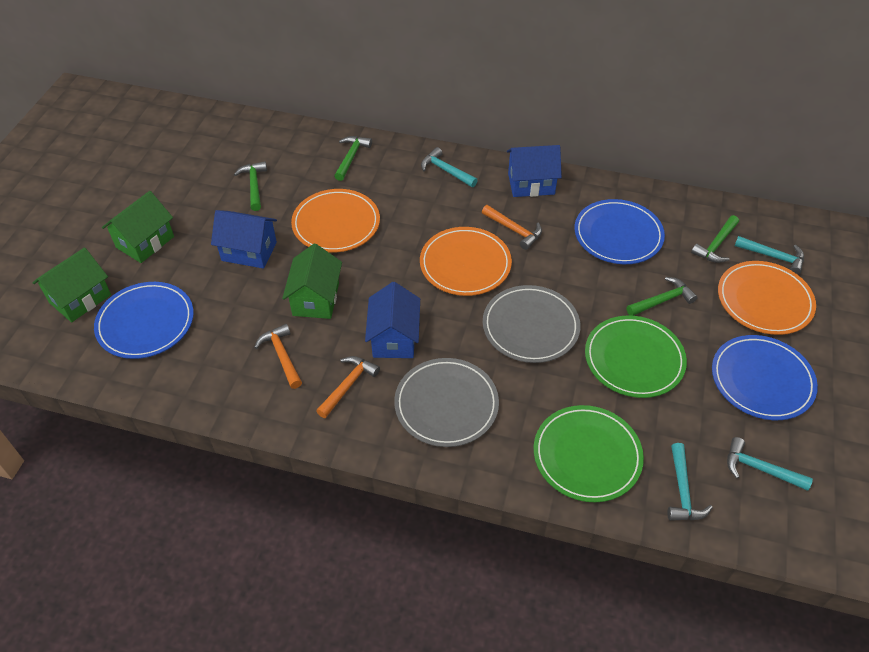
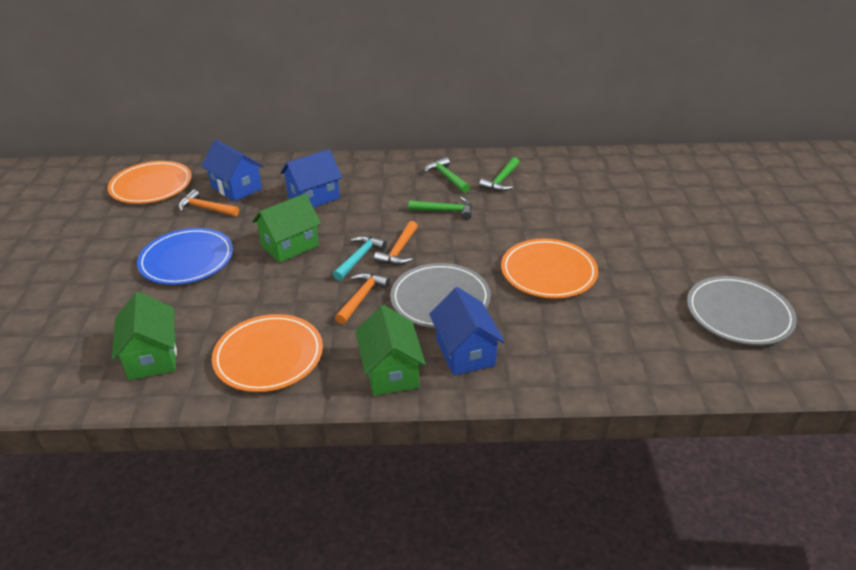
blue plate: [94,282,194,359] [574,199,665,264] [712,335,818,420] = 3 -> [137,228,233,285] = 1
green hammer: [234,161,267,211] [335,136,372,181] [627,277,698,316] [691,215,739,263] = 4 -> [409,197,472,220] [424,157,470,193] [479,157,520,192] = 3
green plate: [534,405,644,502] [585,315,687,398] = 2 -> none = 0
turquoise hammer: [421,147,478,187] [667,443,713,521] [727,437,813,491] [734,236,804,275] = 4 -> [333,236,387,281] = 1

